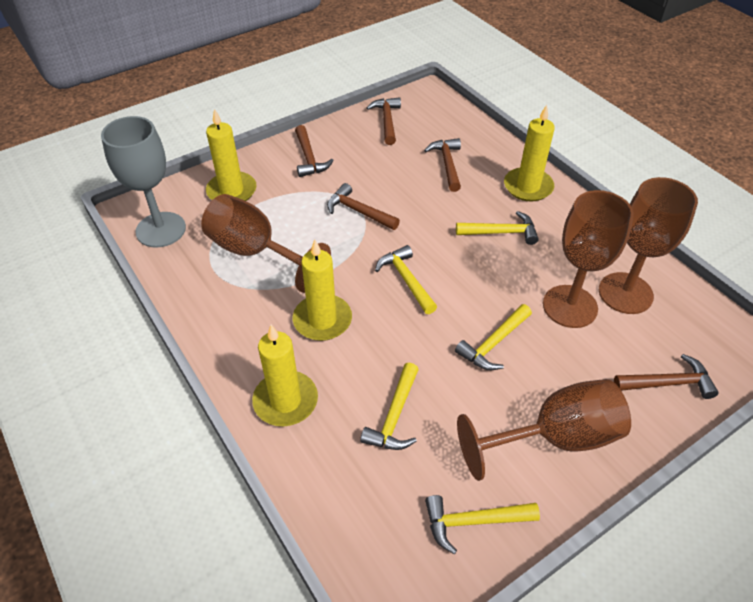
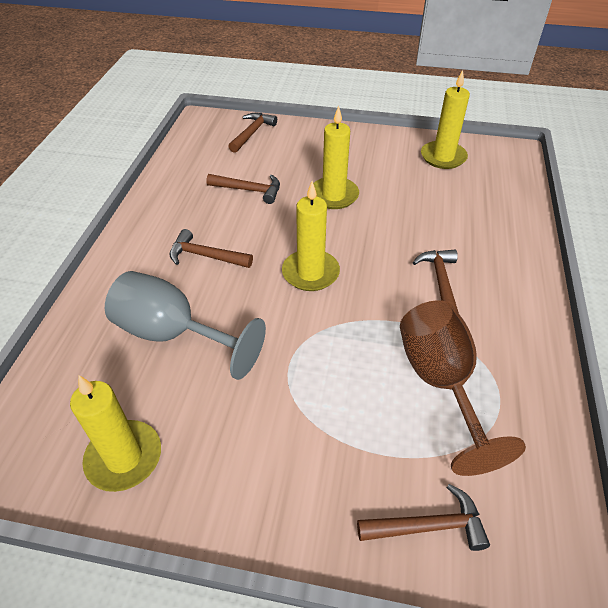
brown goblet: [201,194,331,293] [457,379,631,481] [543,190,634,328] [599,177,698,314] = 4 -> [400,300,526,476] = 1
yellow hammer: [360,363,419,450] [375,245,437,314] [425,495,540,554] [455,304,532,370] [456,211,539,245] = 5 -> none = 0

